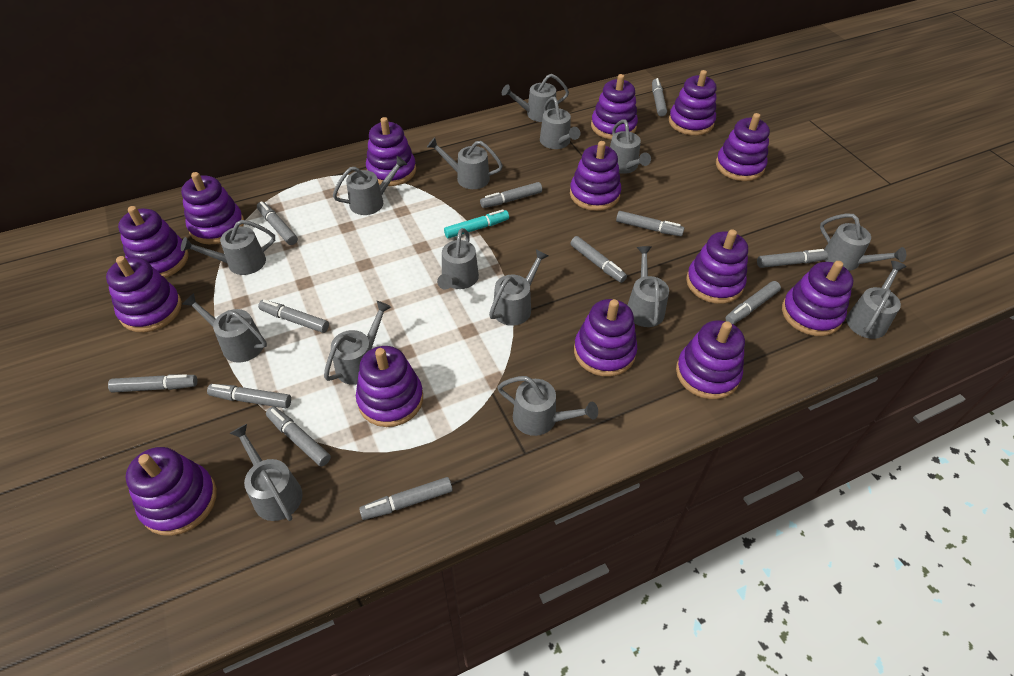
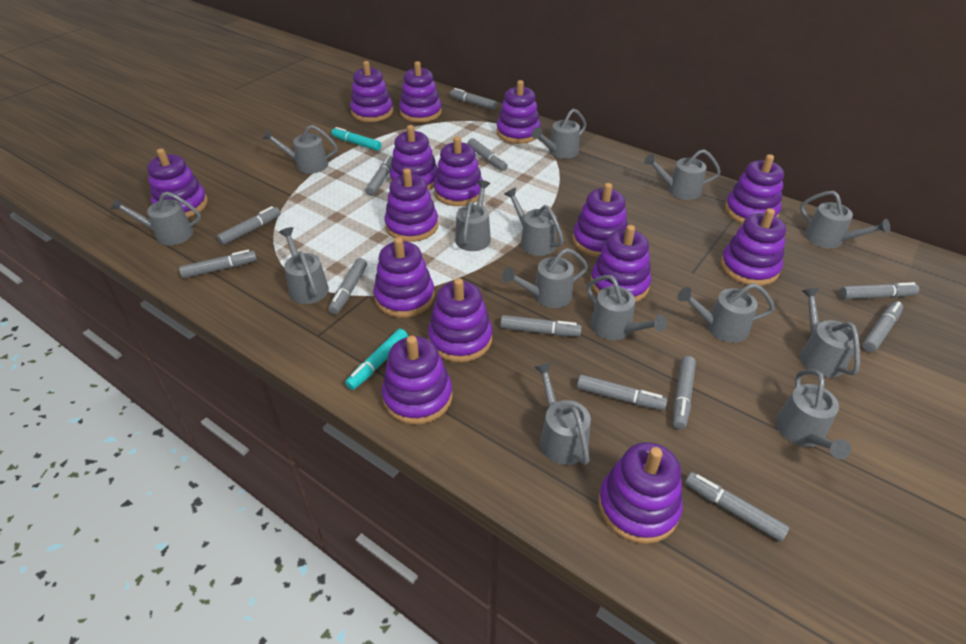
grey watering can: [181,220,275,275] [182,293,267,363] [230,424,303,521] [324,301,391,385] [333,156,407,215] [427,137,503,189] [437,228,479,289] [489,249,548,326] [497,376,598,436] [502,74,569,122] [540,97,581,149] [610,119,651,174] [628,246,669,327] [820,213,906,271] [846,261,907,339] = 15 -> [111,192,201,246] [262,125,338,174] [279,227,329,304] [455,180,491,251] [502,248,588,308] [504,188,564,256] [532,109,587,159] [534,363,591,465] [587,275,667,340] [644,149,721,200] [677,283,775,343] [775,369,851,459] [800,191,890,248] [800,288,860,378] = 14
purple stacking toy: [106,256,182,332] [118,206,189,278] [125,447,217,536] [181,172,244,245] [356,346,423,427] [366,117,416,186] [570,141,621,211] [574,299,637,377] [591,74,638,140] [669,70,717,136] [676,320,745,399] [686,229,748,304] [716,113,770,181] [782,261,853,336] = 14 -> [147,148,208,218] [350,61,393,122] [373,237,435,318] [382,336,452,425] [384,168,438,242] [390,125,438,190] [399,61,442,122] [428,278,492,362] [434,136,483,206] [497,80,541,144] [573,183,628,257] [591,225,651,302] [598,442,682,544] [721,208,786,286] [725,154,784,224] = 15
turquoise marker: [444,209,509,238] = 1 -> [331,127,382,151] [345,329,408,390] = 2

